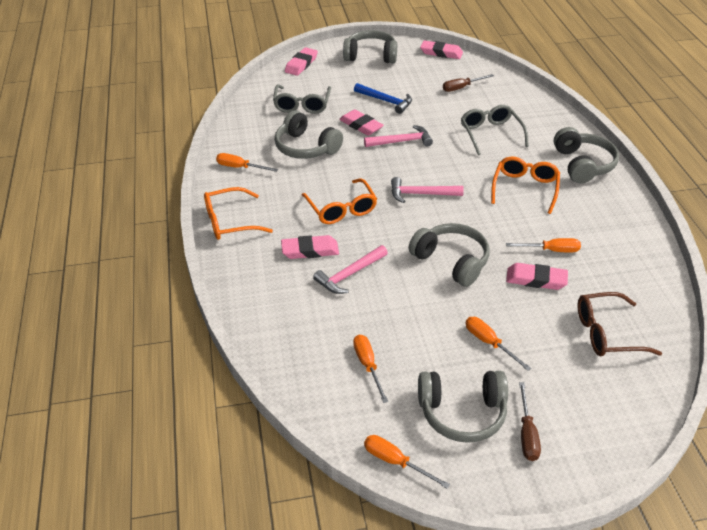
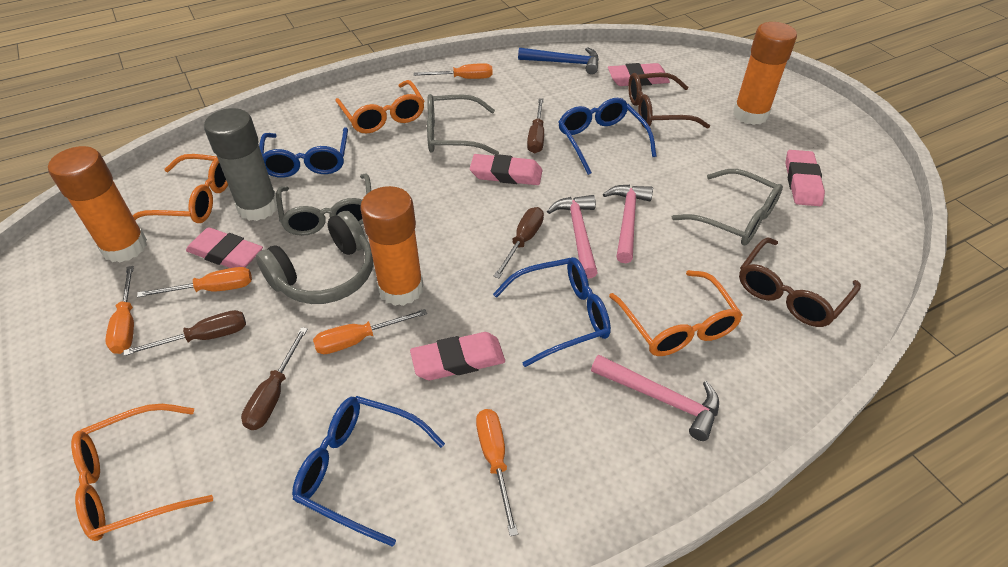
blue glasses: none = 0 -> [259,127,348,178] [292,396,445,547] [493,257,611,367] [558,98,657,175] = 4
brown glasses: [578,292,662,356] = 1 -> [628,73,710,129] [739,237,861,327] = 2
brown screwdriver: [443,74,494,92] [519,382,541,461] = 2 -> [123,310,246,356] [241,327,308,430] [494,207,544,278] [527,98,544,153] = 4
grey glasses: [273,84,331,114] [461,105,529,155] = 2 -> [276,173,371,236] [427,94,499,155] [672,169,783,245] = 3
grey glue stick: none = 0 -> [204,108,277,221] = 1
grey headphones: [274,110,343,159] [343,30,397,64] [409,223,490,287] [418,371,508,443] [554,127,619,183] = 5 -> [256,211,373,304] = 1
orange glasses: [204,187,273,240] [302,178,377,224] [491,157,560,214] = 3 -> [71,404,213,541] [133,154,228,223] [335,80,424,134] [609,270,743,356] = 4
orange glue stick: none = 0 -> [48,146,147,263] [360,186,424,306] [733,22,797,125] = 3

